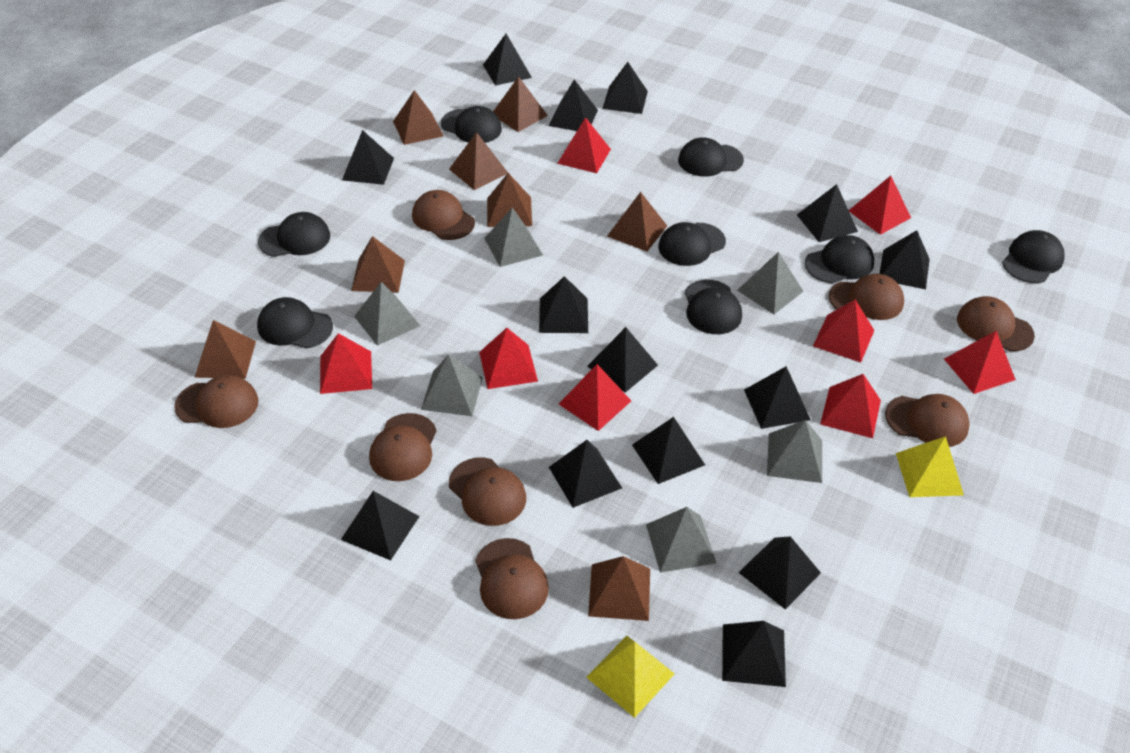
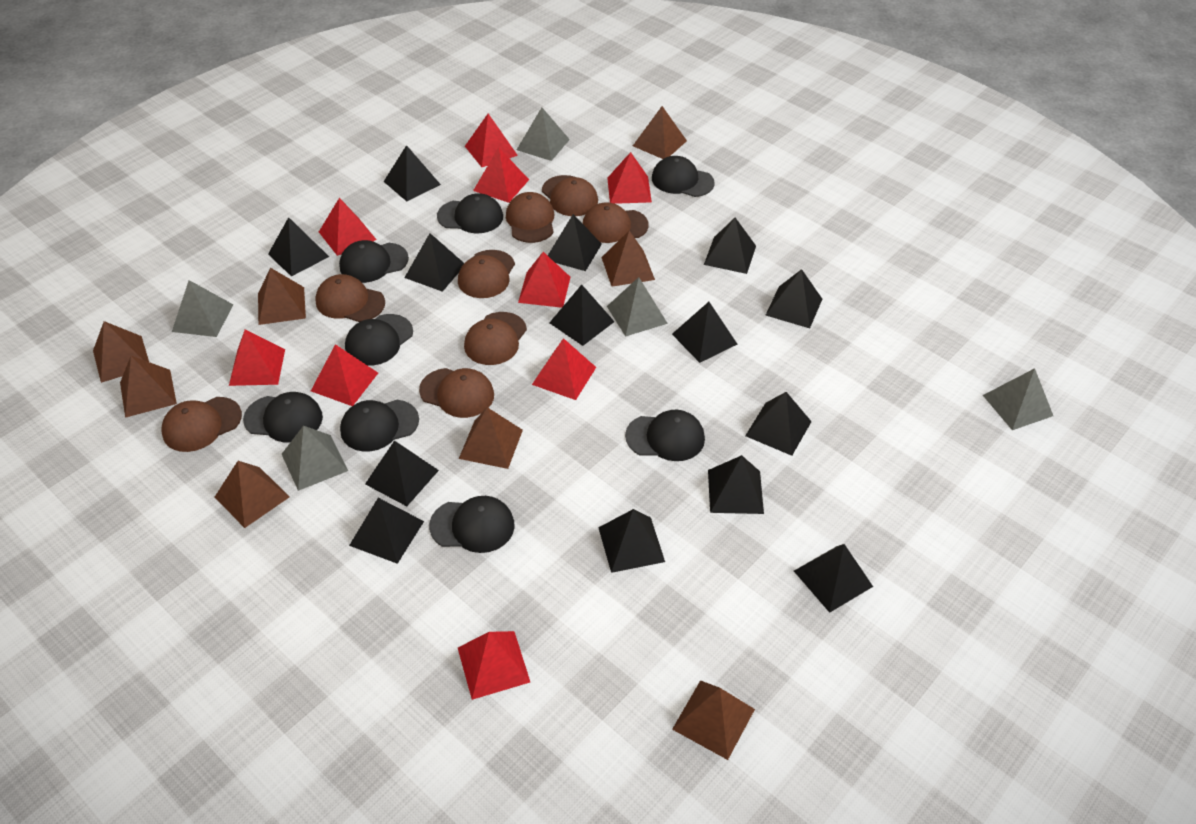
grey pyramid: [354,282,420,346] [421,354,483,416] [484,207,543,267] [646,507,716,573] [737,252,804,314] [767,420,822,483] = 6 -> [172,280,233,337] [282,425,348,491] [517,107,570,161] [607,277,668,337] [983,368,1053,430] = 5
red pyramid: [320,333,372,394] [479,328,538,389] [557,117,611,173] [559,364,631,431] [813,300,875,363] [820,374,881,438] [849,176,911,235] [944,331,1016,394] = 8 -> [229,330,285,386] [311,344,378,406] [319,198,377,256] [458,631,530,700] [465,114,518,167] [473,147,529,203] [518,252,571,308] [532,338,596,400] [607,152,652,204] = 9
yellow pyramid: [586,636,674,718] [896,436,964,497] = 2 -> none = 0

